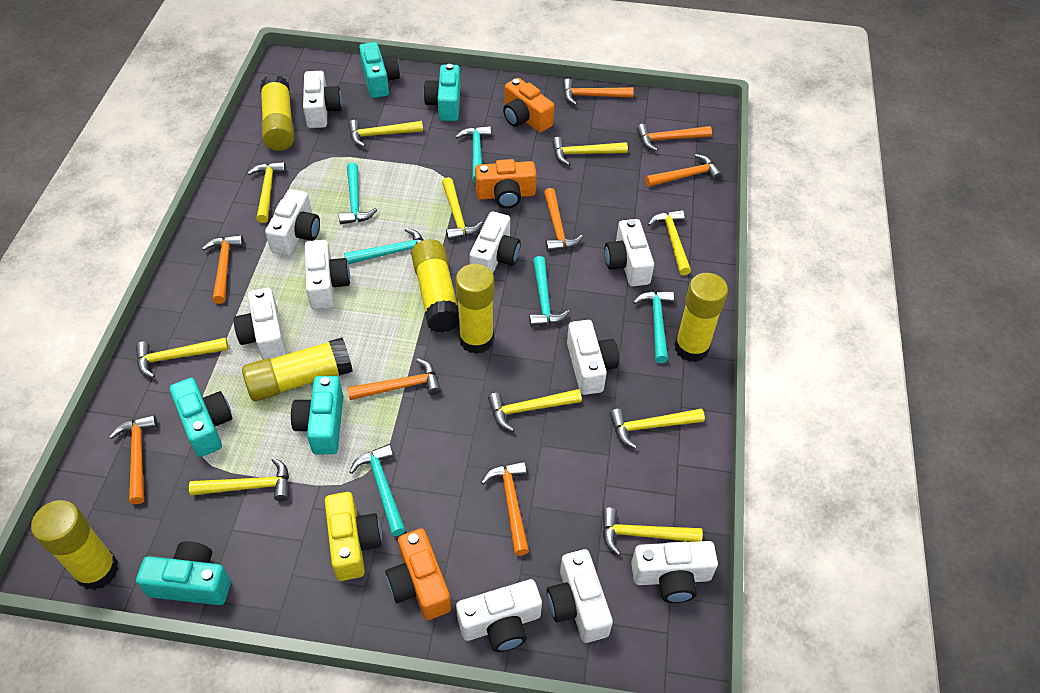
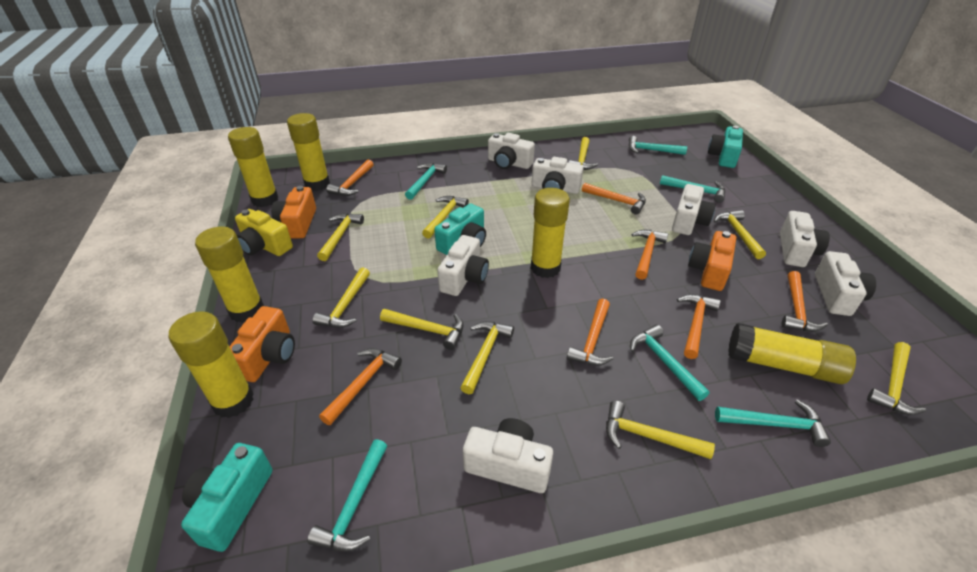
orange hammer: [109,414,158,504] [202,235,244,304] [347,358,441,400] [481,461,529,556] [544,188,583,252] [563,79,634,105] [637,124,712,151] [645,154,722,187] = 8 -> [319,348,402,425] [326,160,373,196] [567,298,613,366] [582,183,646,214] [631,230,668,280] [677,294,721,359] [782,271,828,332] = 7
turquoise camera: [136,541,231,605] [170,378,232,457] [291,376,343,454] [359,42,400,98] [423,64,461,121] = 5 -> [181,443,272,552] [434,204,486,255] [708,126,743,168] = 3
white camera: [233,287,286,359] [265,189,320,256] [303,71,342,128] [305,240,350,309] [456,579,542,652] [470,211,521,273] [547,549,613,643] [567,320,619,395] [604,219,654,286] [631,541,718,603] = 10 -> [437,235,489,296] [463,418,553,493] [488,133,535,169] [532,157,584,194] [672,184,716,235] [780,211,830,267] [815,251,876,316] = 7
yellow hammer: [136,337,229,378] [189,458,289,501] [247,162,286,223] [348,120,423,147] [442,177,483,241] [488,389,582,431] [552,137,628,166] [602,508,703,556] [610,408,705,449] [648,210,691,276] = 10 -> [312,267,370,328] [317,213,364,261] [380,309,464,350] [422,196,469,239] [460,321,514,394] [569,137,598,170] [606,401,715,459] [714,210,766,259] [867,342,926,415] = 9

